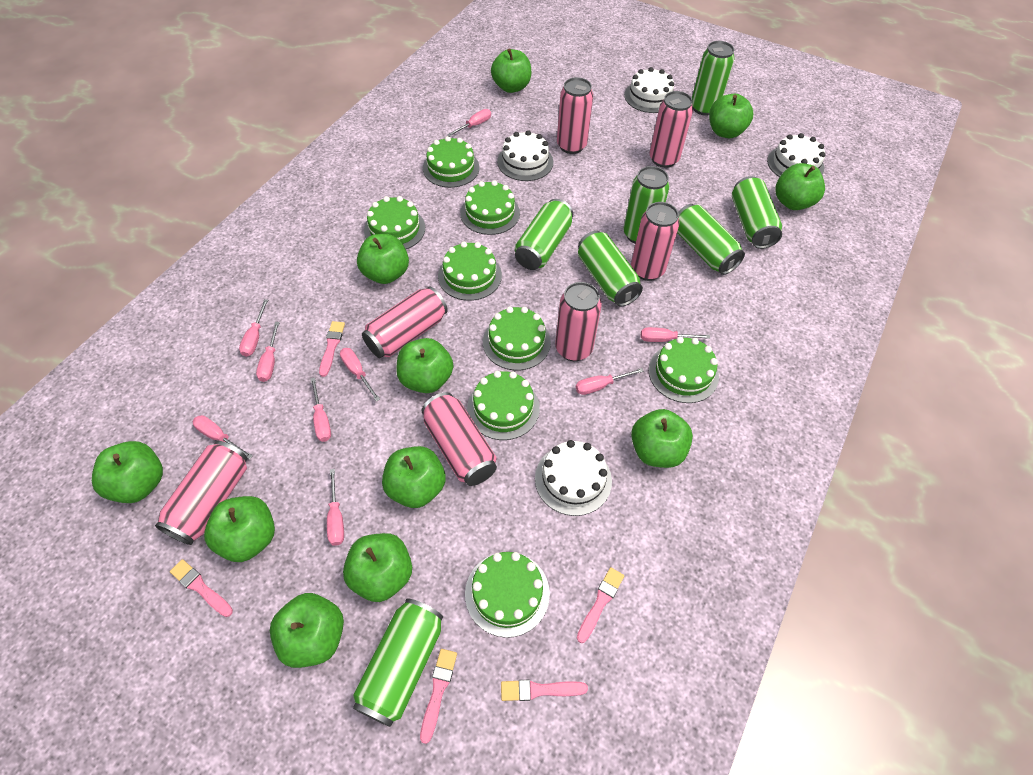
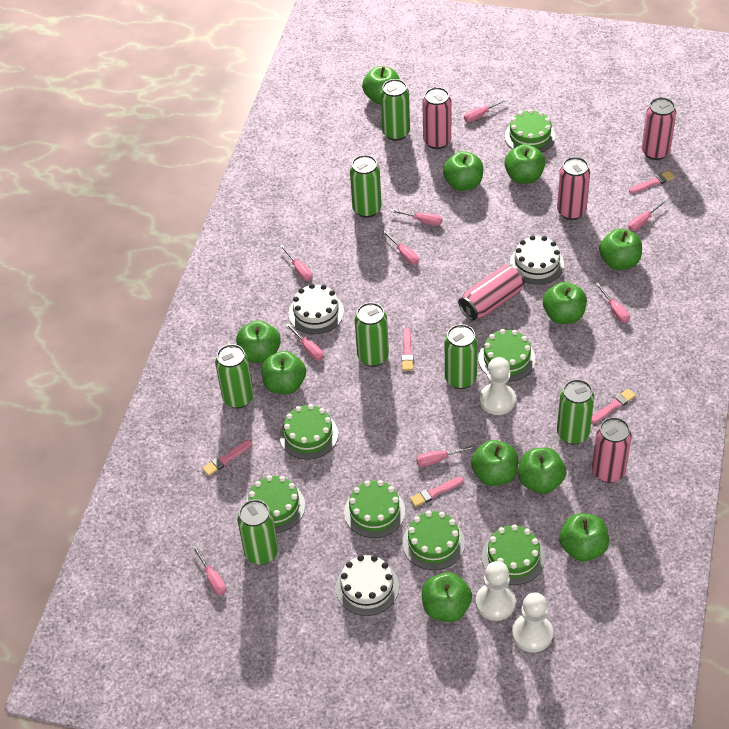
green cake: [364,196,425,249] [423,136,479,188] [438,242,502,301] [460,180,520,235] [465,552,550,638] [467,371,540,440] [483,307,551,370] [649,337,719,403] = 8 -> [246,475,305,533] [279,404,338,459] [344,480,405,538] [402,511,465,570] [478,329,536,382] [482,524,545,585] [505,109,556,153] = 7
pink can: [155,441,248,545] [362,287,448,358] [421,392,497,486] [555,282,602,361] [557,77,593,154] [631,202,679,281] [650,91,693,168] = 7 -> [422,87,451,149] [458,265,525,321] [557,157,590,220] [592,417,632,483] [642,97,676,160] = 5
white cake: [497,130,553,181] [535,440,612,516] [624,67,674,113] [767,133,826,177] = 4 -> [289,284,344,334] [336,555,399,616] [510,235,564,285] = 3
white pawn: none = 0 -> [476,561,516,621] [480,357,516,415] [512,593,553,652] = 3

